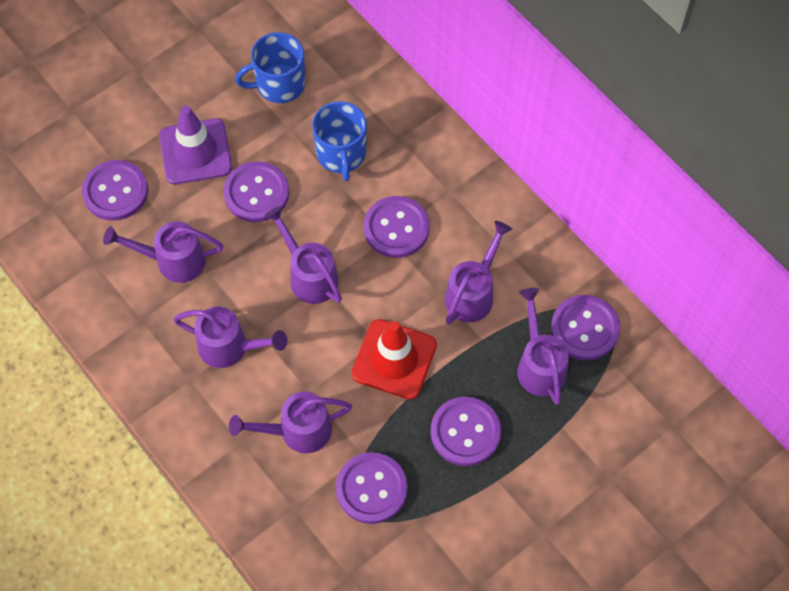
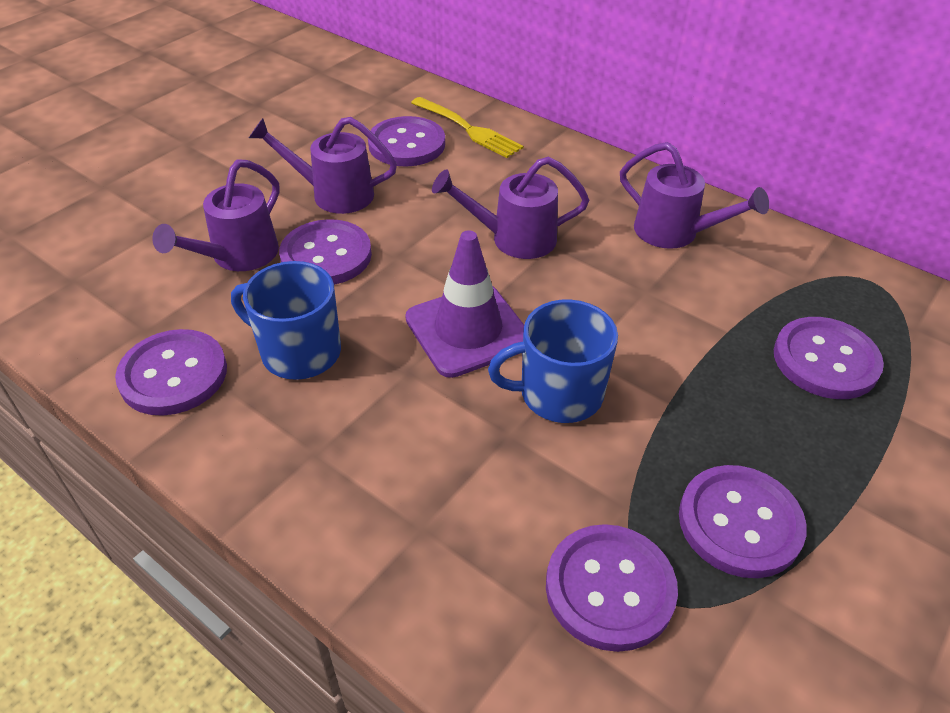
purple watering can: [103,222,223,283] [173,306,287,368] [229,391,352,453] [264,206,342,304] [445,221,512,325] [517,288,569,405] = 6 -> [152,159,280,271] [249,117,397,214] [432,157,589,259] [620,142,769,249] = 4
red traffic cone: [352,319,437,400] = 1 -> none = 0
yellow fork: none = 0 -> [411,97,524,158] = 1

